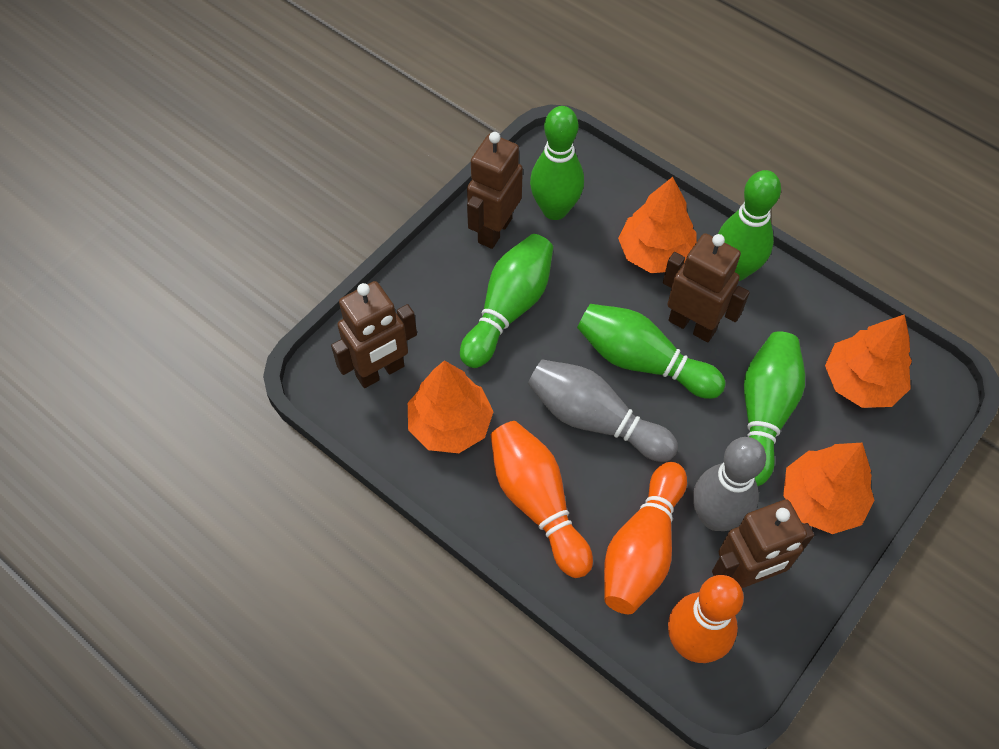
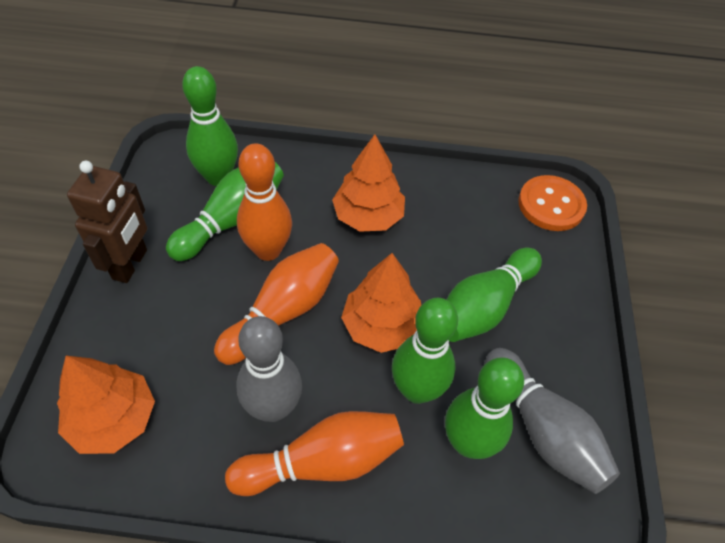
brown robot: [331,281,417,388] [467,132,523,249] [663,233,750,342] [712,499,814,588] = 4 -> [67,161,147,283] = 1
orange button: none = 0 -> [518,175,587,231] = 1
orange tree: [408,360,493,453] [618,177,696,273] [783,443,875,534] [825,314,912,408] = 4 -> [57,356,155,454] [332,135,405,232] [341,253,421,353] = 3

